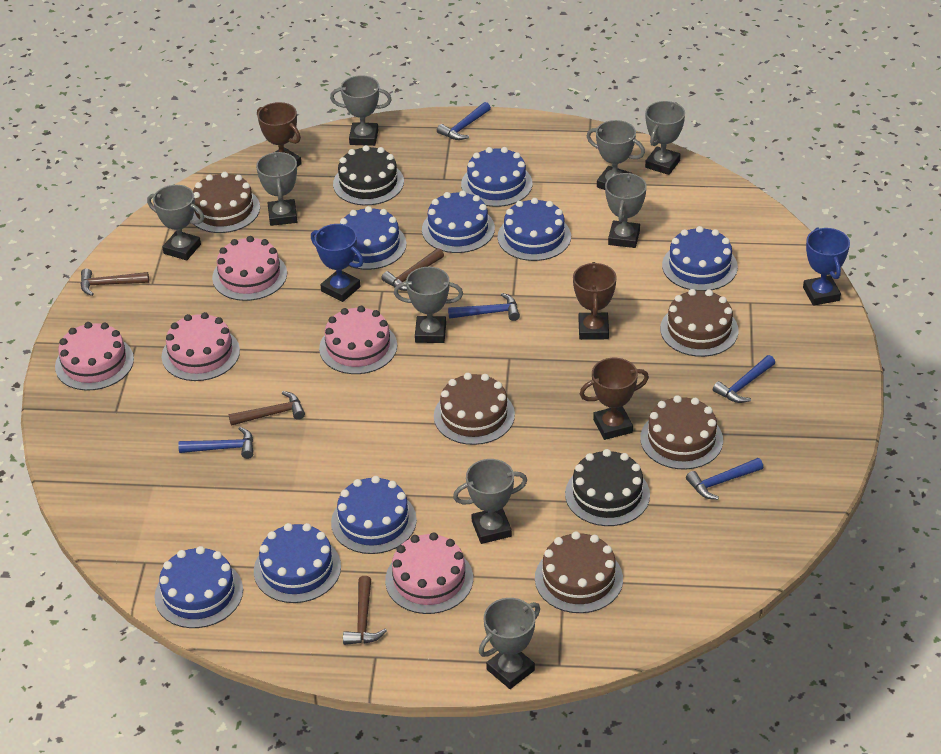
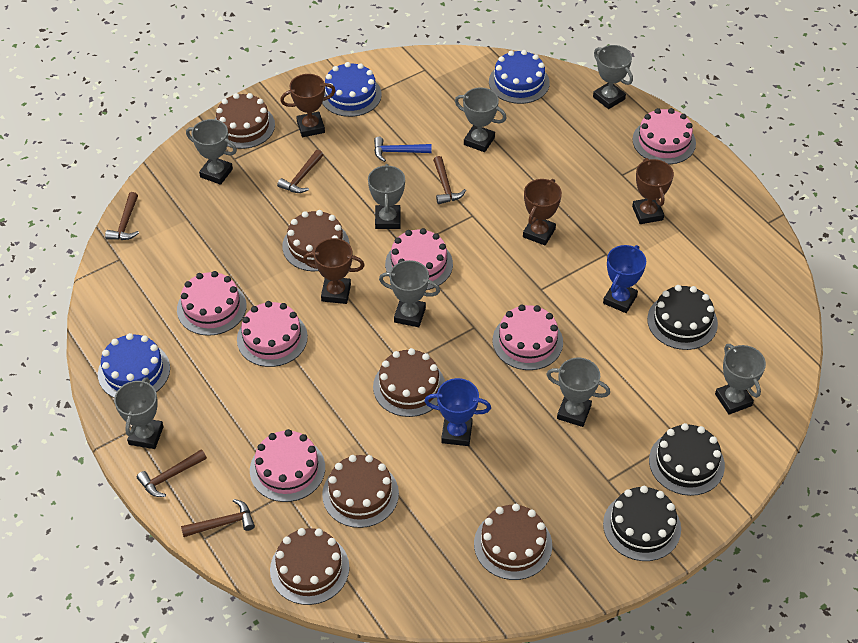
black cake: [333,145,404,206] [565,449,650,526] = 2 -> [603,486,681,561] [647,285,718,350] [649,423,725,496] = 3
blue cake: [154,546,243,628] [254,523,341,603] [331,476,417,554] [340,206,407,270] [422,191,495,253] [461,147,532,207] [498,198,571,261] [662,226,738,291] = 8 -> [98,333,170,398] [322,62,382,117] [489,50,550,104] = 3
blue hammer: [178,427,253,459] [437,102,491,140] [448,293,520,321] [686,458,763,500] [713,355,775,403] = 5 -> [374,137,432,162] = 1
brown cake: [192,172,260,233] [434,373,515,445] [535,531,623,613] [640,395,723,470] [660,289,739,357] = 5 -> [215,93,275,149] [270,528,349,605] [282,210,349,271] [322,455,399,528] [373,348,445,417] [474,504,552,580] = 6
brown hammer: [81,269,149,296] [229,391,305,426] [343,576,387,645] [381,248,444,291] = 4 -> [105,192,139,240] [137,449,207,497] [181,499,255,537] [277,150,323,193] [433,156,466,204] = 5
brown trophy: [257,102,302,167] [573,262,617,340] [580,358,649,440] = 3 -> [280,74,336,137] [303,238,365,304] [523,179,562,245] [632,158,674,224] = 4
grey trophy: [147,185,204,260] [256,152,297,226] [330,75,392,146] [394,267,463,343] [453,459,527,544] [479,598,540,689] [587,120,645,190] [605,173,647,248] [645,101,685,175] = 9 -> [114,377,164,449] [186,119,237,185] [368,164,405,229] [379,260,440,327] [455,87,507,152] [546,358,610,427] [593,45,633,109] [715,344,766,415] = 8
pink cake: [55,322,134,391] [162,312,240,381] [212,236,287,301] [319,306,397,374] [385,532,473,614] = 5 -> [177,271,247,336] [237,301,308,367] [250,429,325,502] [385,228,453,290] [493,305,563,370] [632,108,696,164] = 6

